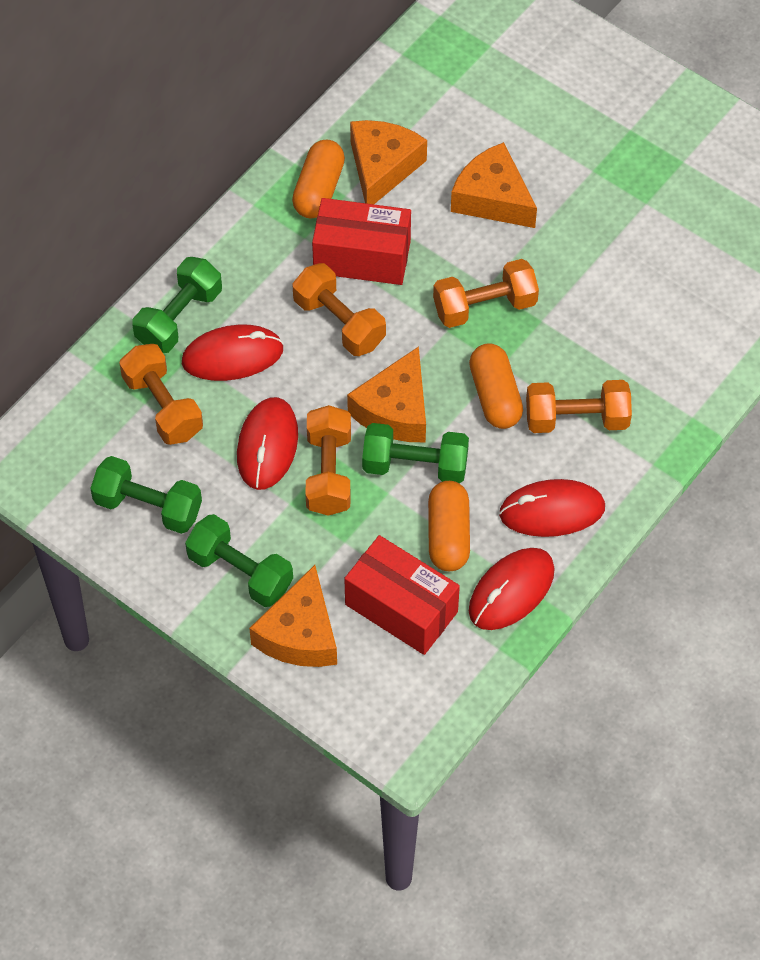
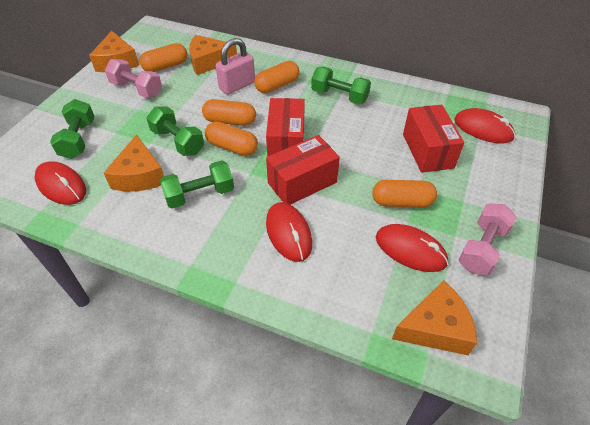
orange capsule: [292,139,345,219] [428,481,470,571] [469,343,523,429] = 3 -> [140,43,187,72] [202,99,256,126] [205,121,258,156] [254,61,300,93] [372,180,437,207] = 5
orange dumbbell: [119,344,203,445] [292,263,386,356] [305,405,351,516] [433,259,539,328] [526,380,632,433] = 5 -> none = 0
pink dumbbell: none = 0 -> [105,59,162,98] [458,204,517,275] = 2
pink padlock: none = 0 -> [216,38,255,95] = 1
red box: [312,198,411,285] [344,535,460,655] = 2 -> [266,98,305,157] [266,135,340,205] [403,104,464,173] = 3

